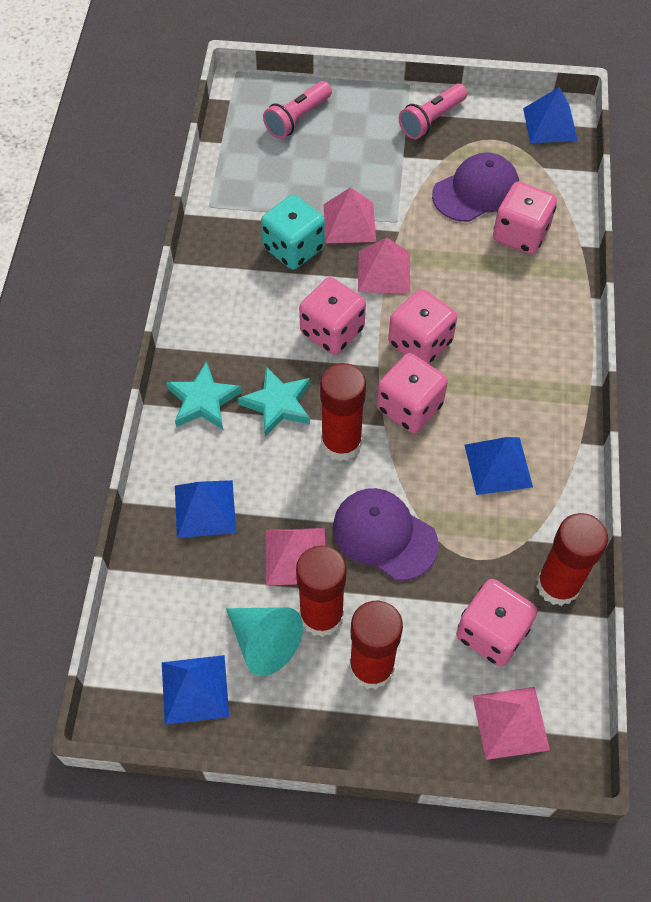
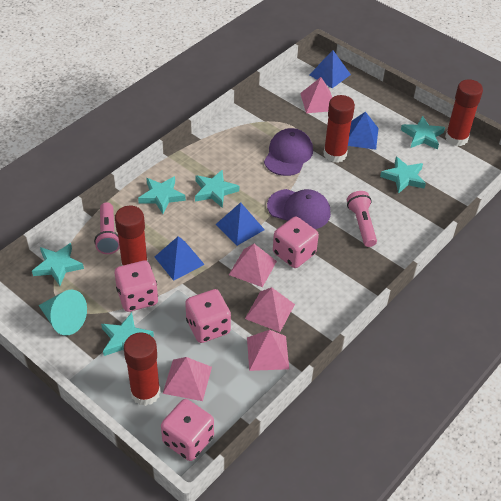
pink dice: [299,277,366,355] [377,353,448,433] [388,289,457,364] [456,579,537,666] [493,182,557,254] = 5 -> [115,260,158,312] [161,399,214,461] [185,289,231,343] [273,216,319,268] = 4
pink pyramid: [266,528,325,585] [324,187,376,243] [358,238,410,294] [472,687,550,760] = 4 -> [163,357,212,401] [229,244,277,287] [245,287,295,332] [247,330,289,371] [300,77,332,113] = 5
turquoise dice: [261,195,325,270] = 1 -> none = 0
turquoise star: [166,361,242,429] [238,366,310,437] = 2 -> [32,243,84,286] [101,313,154,356] [138,176,186,214] [195,170,239,208] [380,157,426,194] [401,116,445,150] = 6

